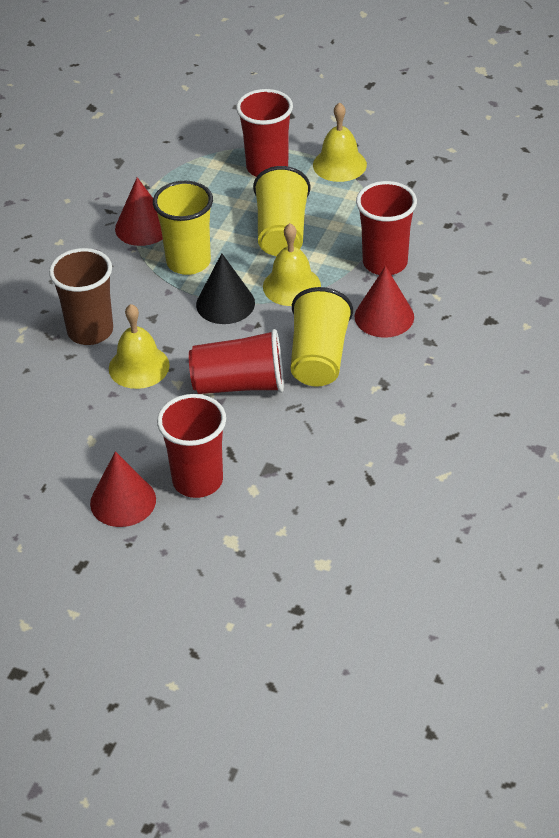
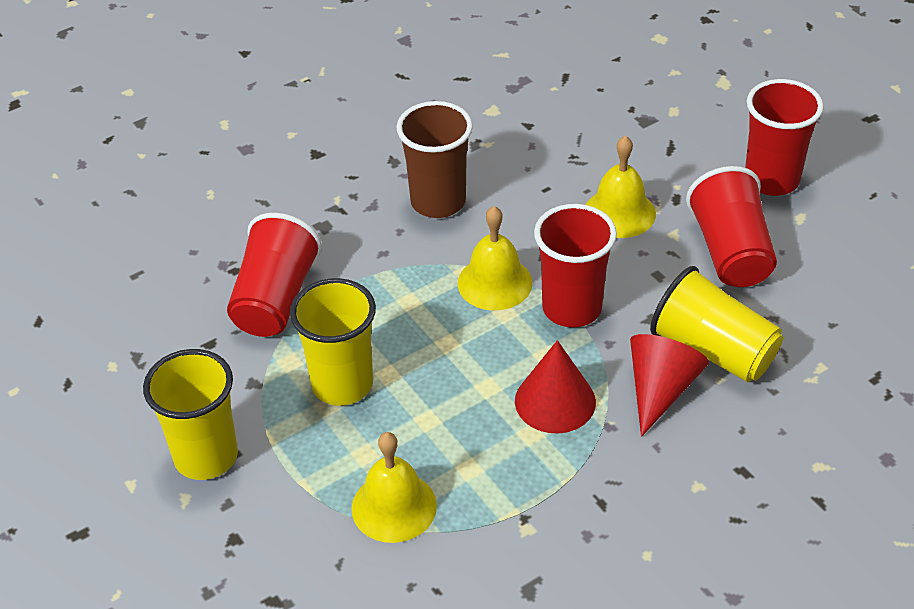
black cone: [196,253,255,324] = 1 -> none = 0
red cone: [90,451,156,527] [115,177,163,246] [355,266,414,338] = 3 -> [515,340,596,433] [630,334,709,437] = 2

